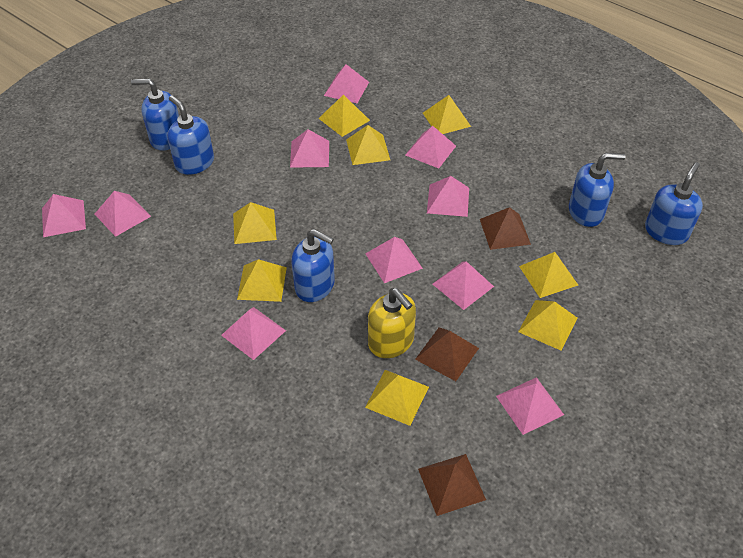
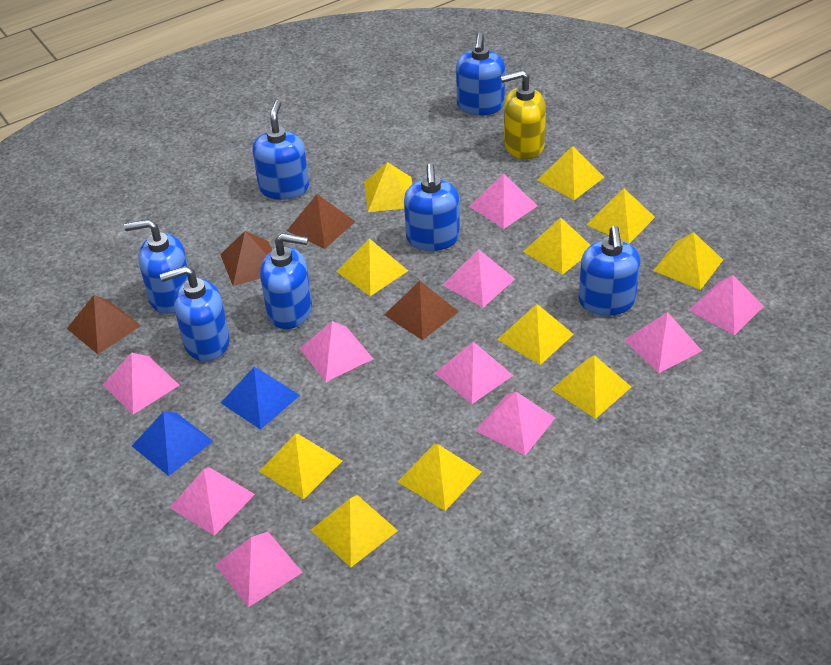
blue pyramid: none = 0 -> [132,411,213,476] [221,367,300,430] = 2
blue soap dispenser: [131,78,179,151] [167,95,214,175] [291,229,335,302] [569,153,626,227] [645,162,703,245] = 5 -> [124,219,188,314] [160,266,230,361] [253,100,309,200] [260,233,312,329] [404,164,460,251] [456,32,505,115] [579,226,640,316] = 7
brown pyramid: [415,327,479,381] [418,454,486,516] [480,207,531,250] = 3 -> [67,295,141,354] [220,231,272,286] [287,194,356,249] [384,281,459,340] = 4
yellow pyramid: [233,202,277,244] [237,259,287,302] [318,95,370,137] [346,125,390,165] [365,370,429,426] [423,95,471,134] [518,300,577,350] [519,252,578,298] = 8 -> [259,434,342,500] [311,495,398,567] [336,238,408,296] [364,162,412,212] [398,444,481,511] [497,304,574,365] [523,218,590,275] [537,146,604,200] [551,355,631,419] [586,188,655,244] [653,232,723,290] = 11

